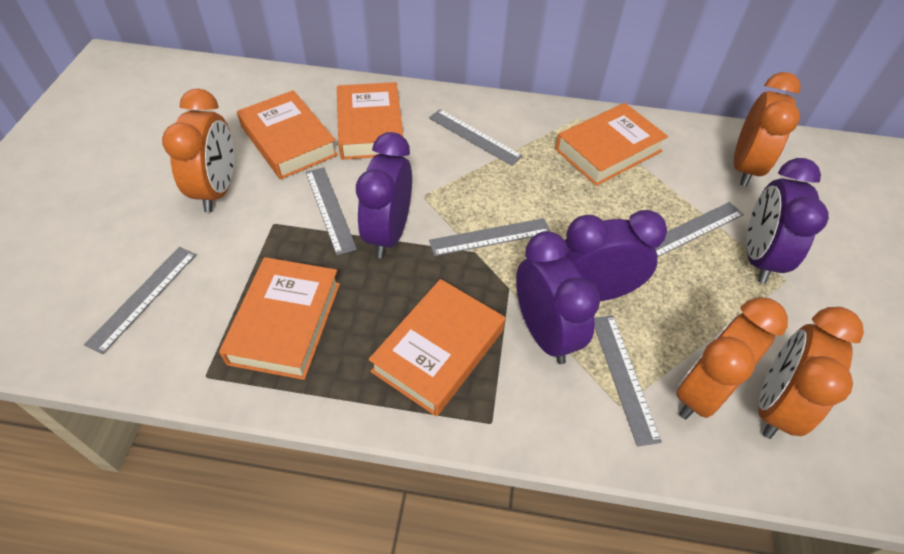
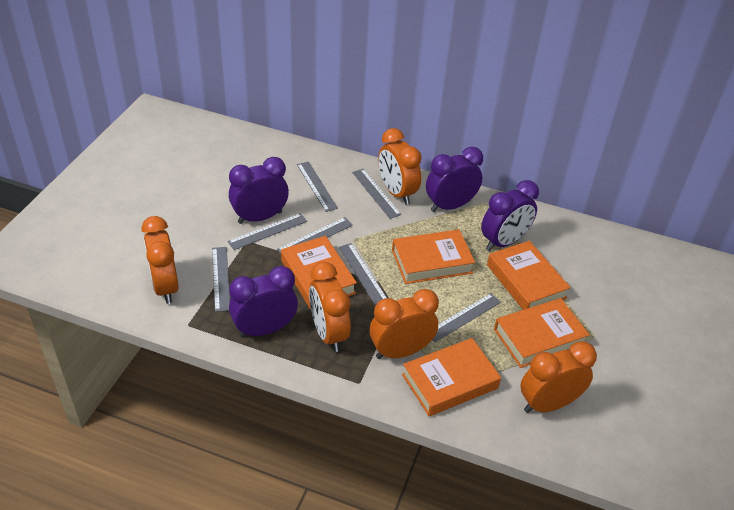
grey ruler: [84,247,196,355] [306,167,357,255] [429,109,523,166] [429,218,550,256] [594,315,662,447] [655,202,744,257] = 6 -> [212,247,230,312] [228,213,307,250] [277,217,353,254] [297,161,338,212] [339,243,387,305] [352,169,401,219] [433,293,501,342] = 7
orange clock: [162,88,234,212] [676,297,788,419] [734,72,801,187] [759,307,864,439] = 4 -> [141,216,179,304] [309,262,351,352] [370,289,439,359] [378,128,422,205] [520,341,597,413] = 5

